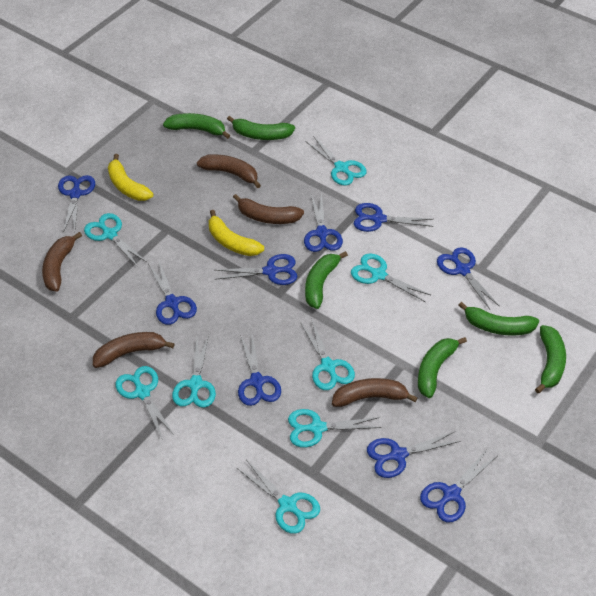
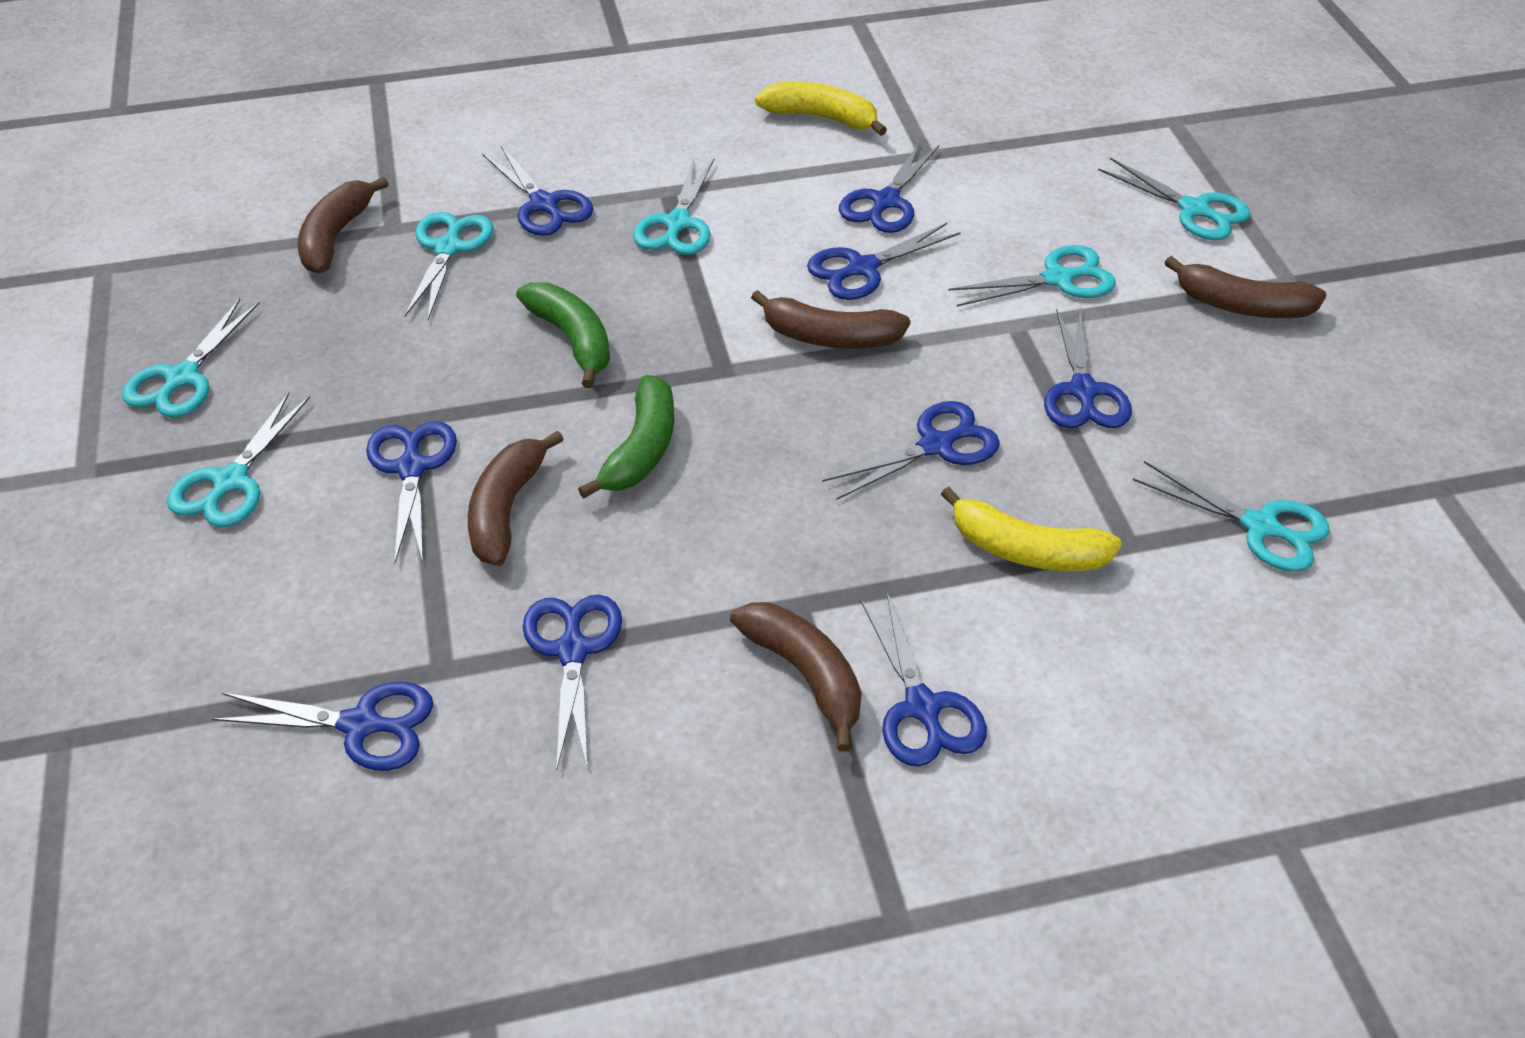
green banana: [163,113,230,139] [227,116,295,140] [305,251,348,309] [418,337,467,398] [458,302,539,335] [535,325,566,393] = 6 -> [516,282,610,388] [578,375,674,498] = 2
turquoise scissors: [84,213,147,267] [115,366,174,440] [172,335,216,408] [237,461,320,534] [288,409,381,448] [301,320,355,390] [305,136,367,186] [351,253,430,302] = 8 -> [122,299,260,417] [167,393,310,527] [405,212,493,320] [633,158,714,255] [948,245,1116,306] [1098,157,1251,240] [1133,461,1329,572] = 7

